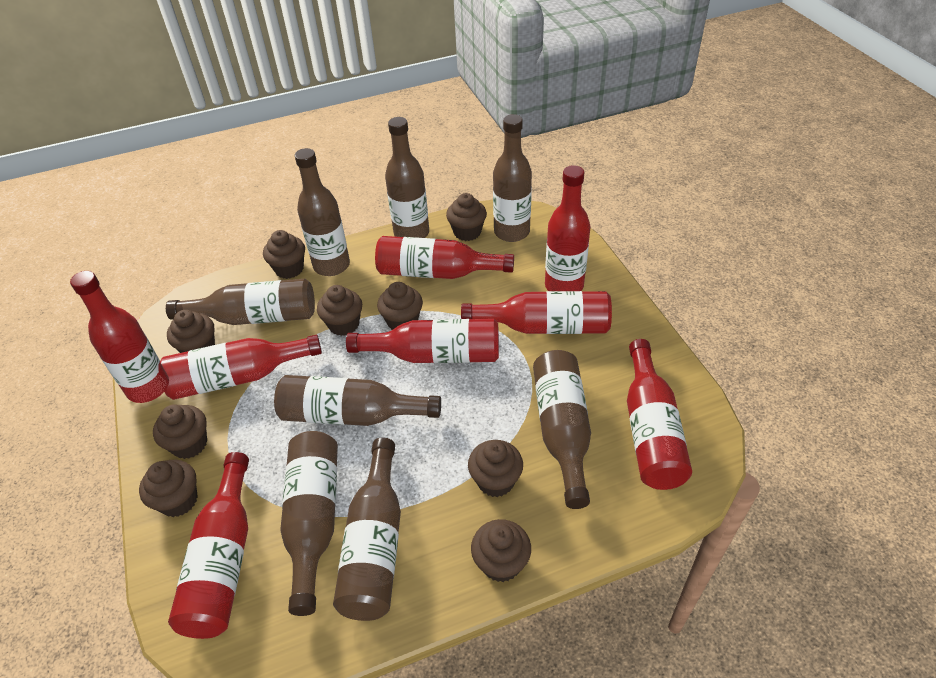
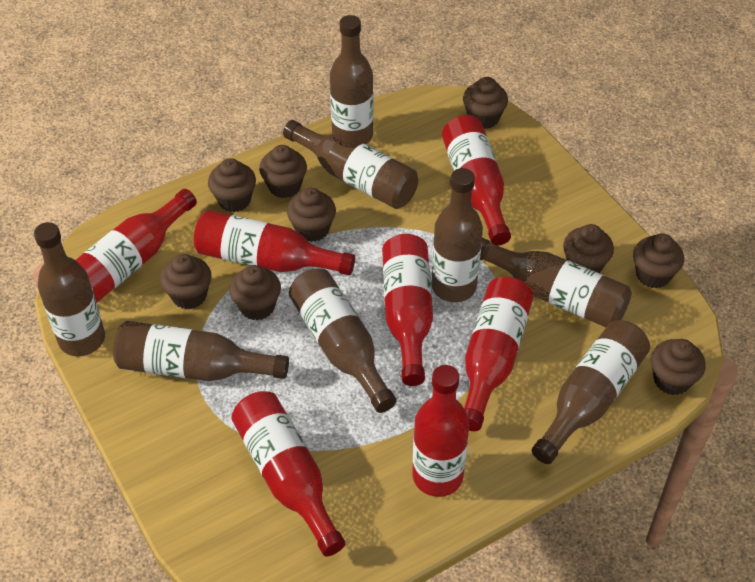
red bottle: [70,271,164,403] [158,335,322,400] [168,452,249,639] [346,319,499,363] [375,236,514,279] [461,291,612,334] [545,165,590,291] [627,339,692,490] = 8 -> [76,189,197,302] [194,210,355,275] [231,391,345,556] [382,234,433,386] [412,365,469,497] [442,115,511,245] [464,277,533,431] = 7

